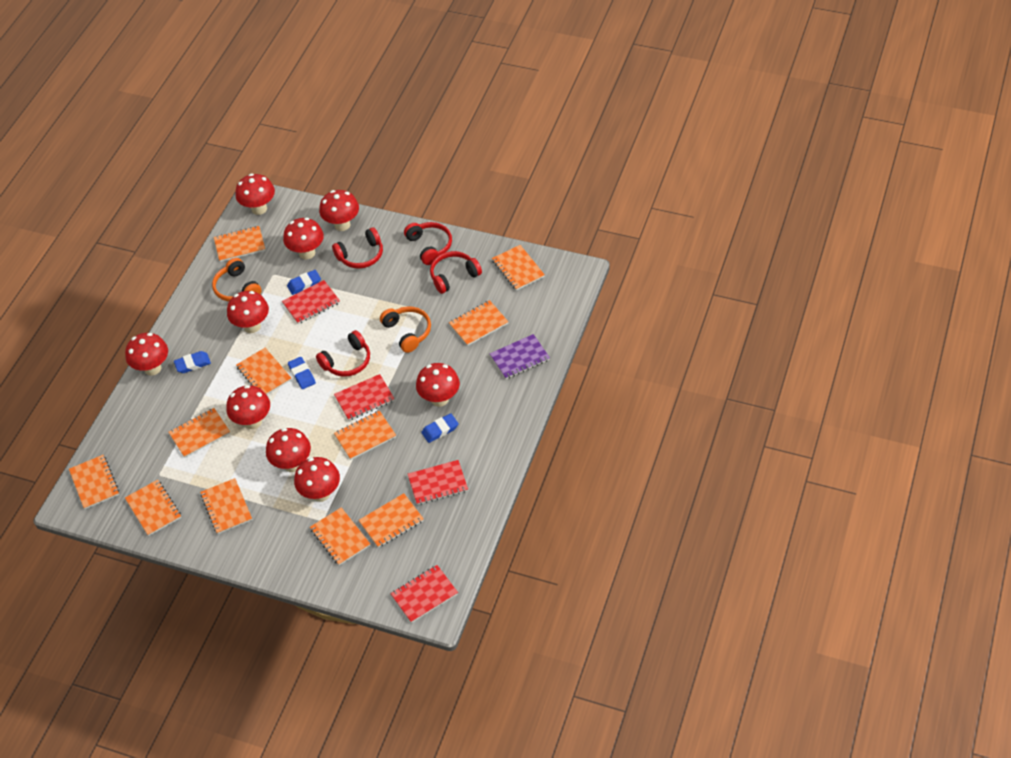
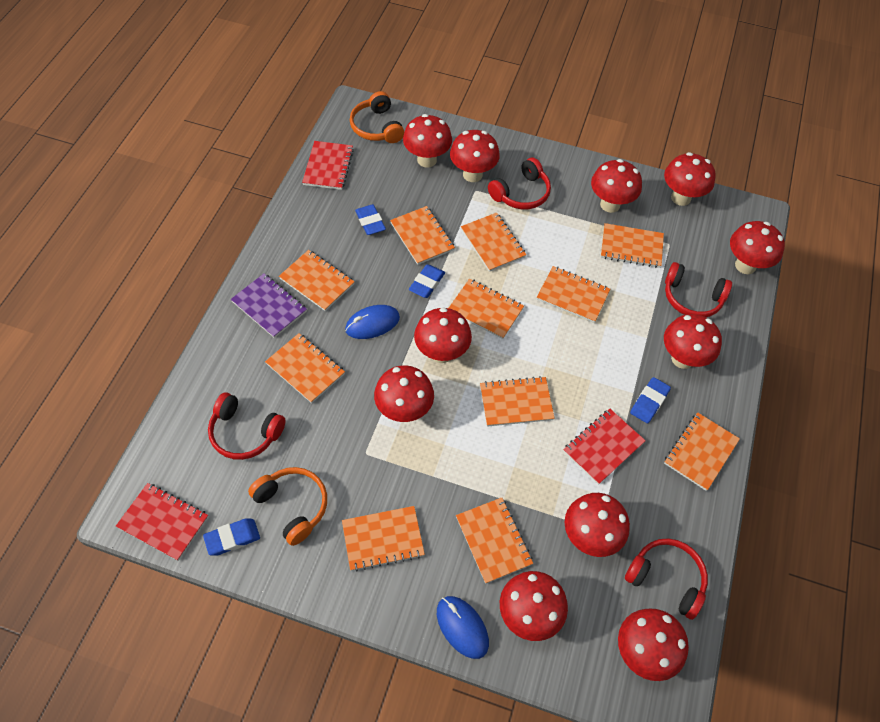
blue mouse: none = 0 -> [345,305,400,339] [437,596,489,659] = 2
red mushroom: [125,333,168,376] [226,385,270,429] [227,291,269,333] [235,174,275,215] [266,428,311,472] [283,218,324,259] [294,457,340,502] [319,190,359,231] [416,363,460,407] = 9 -> [374,365,434,422] [403,114,452,167] [414,307,472,363] [450,130,500,182] [500,571,568,641] [565,493,630,557] [591,159,642,213] [618,609,689,681] [664,152,716,206] [664,314,722,369] [730,221,785,274] = 11
red notebook: [282,280,340,324] [334,374,395,421] [390,565,458,623] [408,460,468,505] = 4 -> [116,483,208,561] [302,141,354,190] [563,409,646,485] = 3

